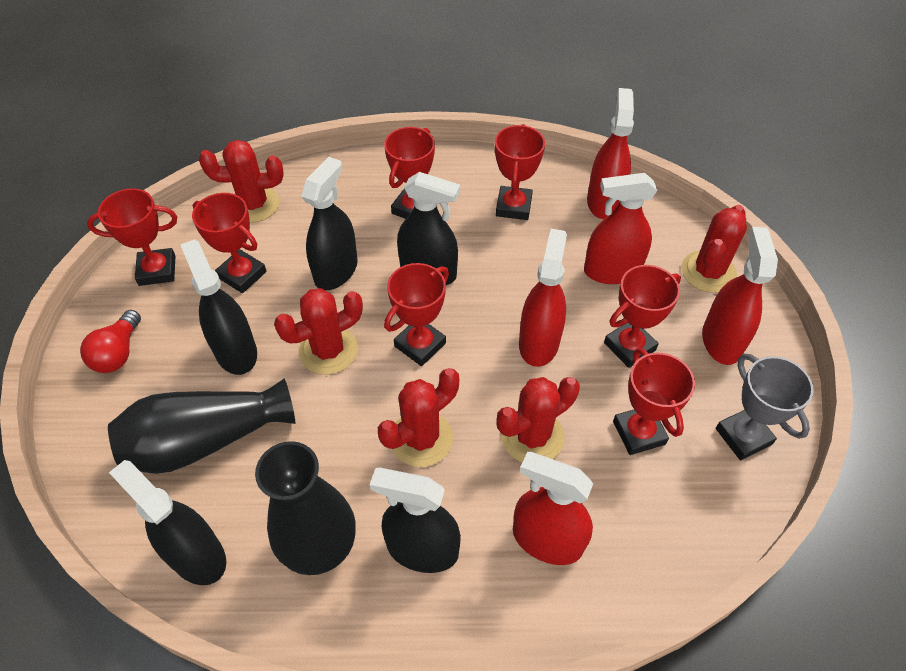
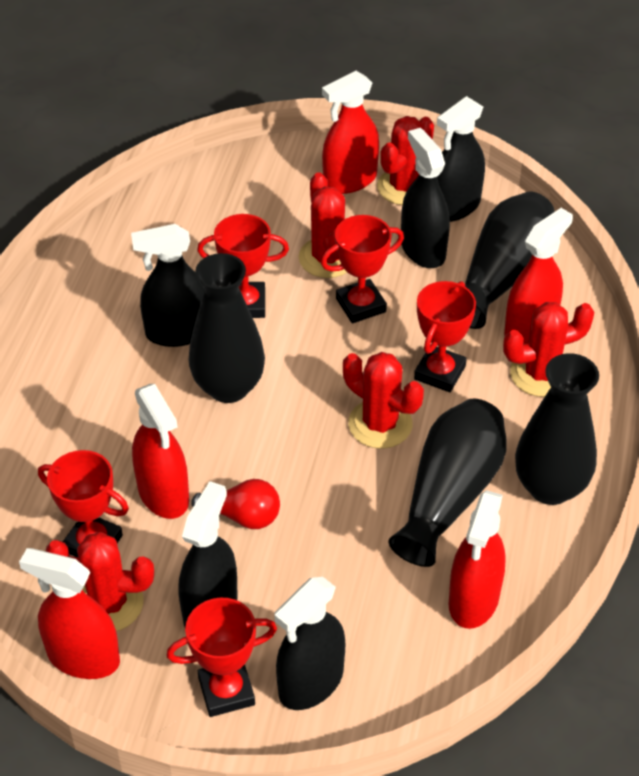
black vase: [108,379,295,474] [255,441,356,575] = 2 -> [188,253,265,403] [388,398,507,567] [465,192,554,329] [515,353,599,505] = 4
grey trophy: [716,354,814,461] = 1 -> none = 0
red trophy: [87,188,177,286] [192,193,267,293] [384,127,435,219] [384,263,449,366] [495,124,545,220] [604,265,681,368] [613,348,695,455] = 7 -> [38,450,129,557] [166,598,277,717] [197,214,289,318] [321,215,404,323] [414,281,476,392] = 5

